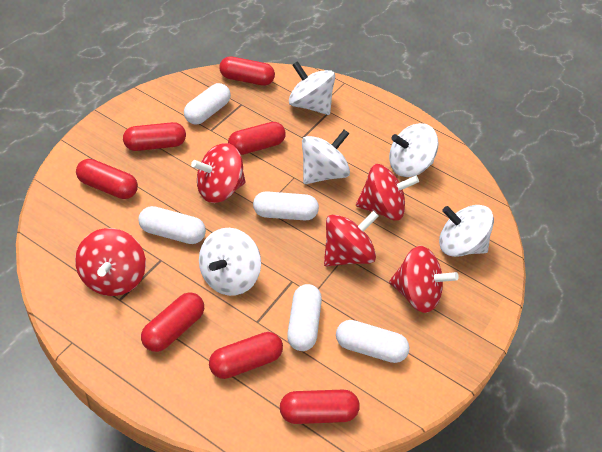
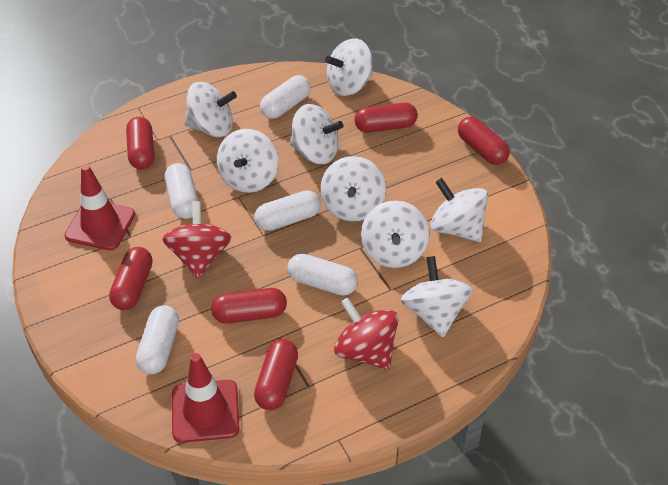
red capsule: [76,159,138,199] [123,122,186,151] [141,292,204,352] [209,332,283,379] [219,56,275,86] [228,122,286,155] [280,390,360,424] = 7 -> [109,247,153,310] [126,117,154,169] [211,288,287,324] [254,339,298,410] [354,103,418,133] [458,117,510,165] = 6
red spinning top: [75,228,146,296] [191,143,245,203] [324,211,378,266] [356,164,419,221] [389,246,459,313] = 5 -> [162,201,232,279] [334,298,399,370] = 2
red traffic cone: none = 0 -> [64,164,135,250] [172,353,240,443] = 2
white spinning top: [199,228,261,296] [289,61,335,115] [302,129,350,184] [389,123,439,177] [439,205,494,257] = 5 -> [184,82,237,137] [217,129,278,193] [290,104,343,164] [320,156,386,222] [325,38,373,96] [361,200,429,268] [401,256,472,337] [430,178,488,242] = 8

